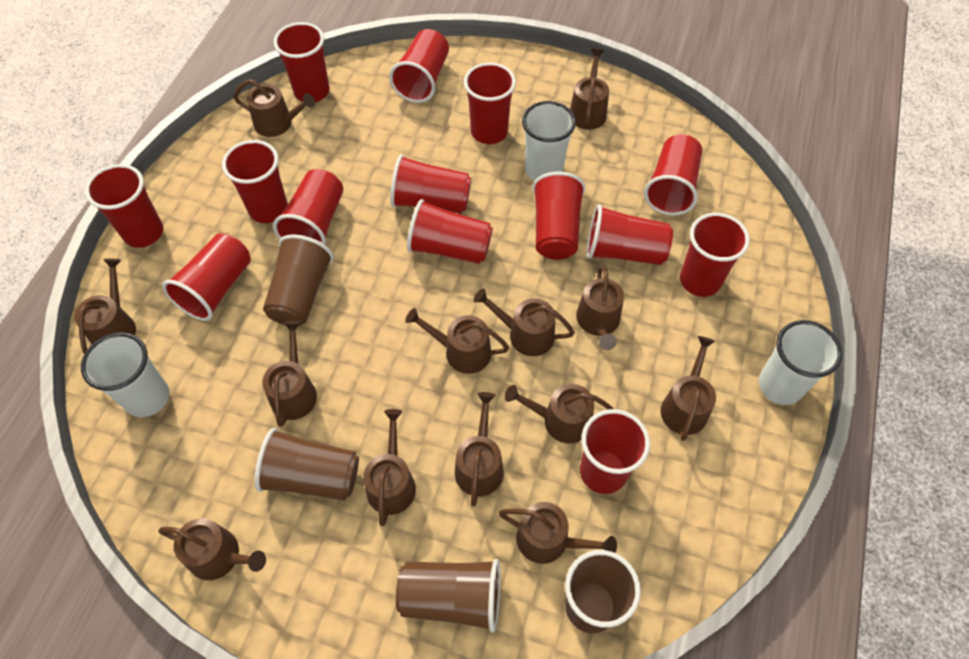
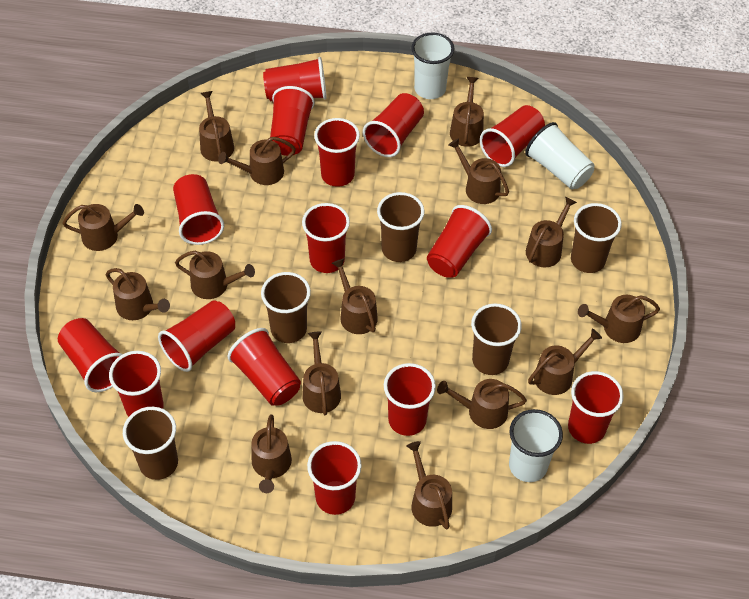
brown cup: [255,428,359,501] [263,234,334,326] [396,559,501,632] [565,550,641,633] = 4 -> [123,407,178,480] [261,272,311,343] [377,192,424,262] [471,303,522,375] [571,203,622,273] = 5
brown watering can: [75,259,136,354] [158,518,266,580] [234,79,315,137] [262,321,317,427] [363,409,416,526] [405,308,509,374] [455,392,503,507] [474,288,575,356] [499,502,617,564] [505,384,613,443] [570,49,609,130] [576,265,624,350] [660,336,716,441] = 13 -> [62,204,144,251] [106,268,170,320] [175,251,255,299] [199,91,234,162] [218,137,296,185] [251,414,292,493] [302,331,341,415] [332,258,378,334] [407,441,452,529] [437,379,527,429] [449,138,509,204] [450,77,484,147] [526,197,577,267] [528,329,602,395] [578,295,660,343] = 15
red cup: [85,164,163,248] [162,234,251,321] [222,140,288,223] [273,169,343,245] [274,22,330,102] [389,29,449,103] [390,155,471,213] [407,199,493,264] [464,63,516,144] [532,171,586,260] [580,409,650,494] [587,205,673,265] [644,134,702,215] [680,213,750,297] = 14 -> [58,318,123,392] [109,351,164,417] [158,300,235,372] [173,174,224,245] [228,328,301,406] [263,57,327,101] [270,86,315,156] [302,203,350,273] [307,441,362,515] [314,118,360,187] [363,93,424,157] [384,363,436,436] [427,205,492,278] [480,105,545,167] [568,371,624,444] = 15

